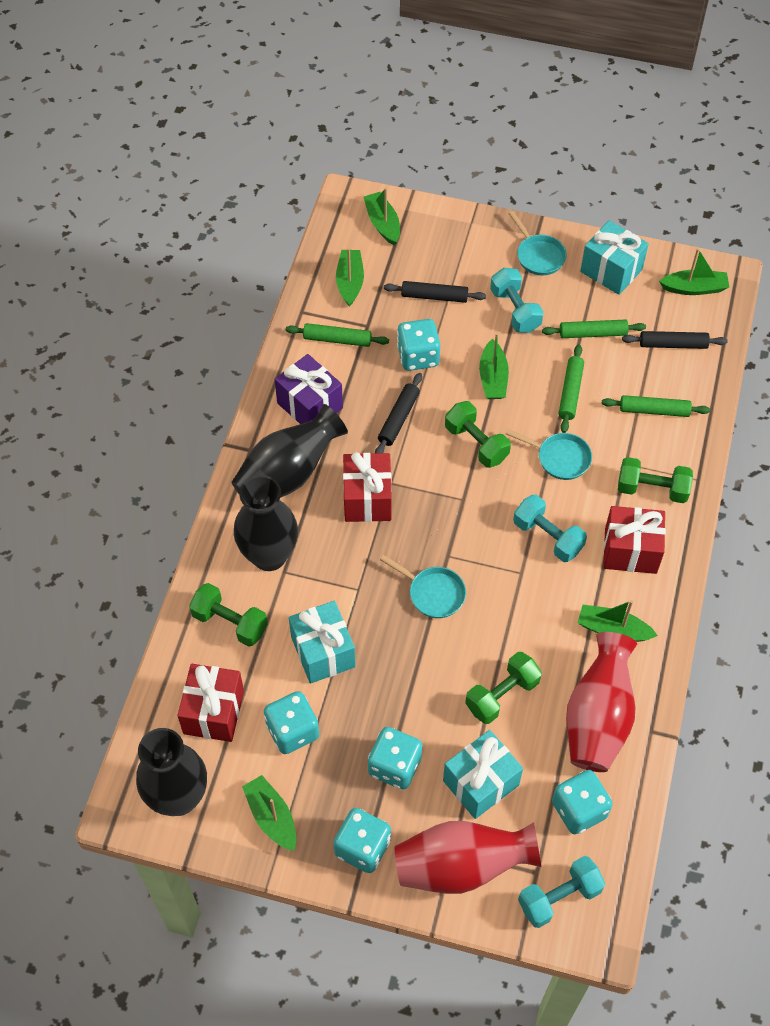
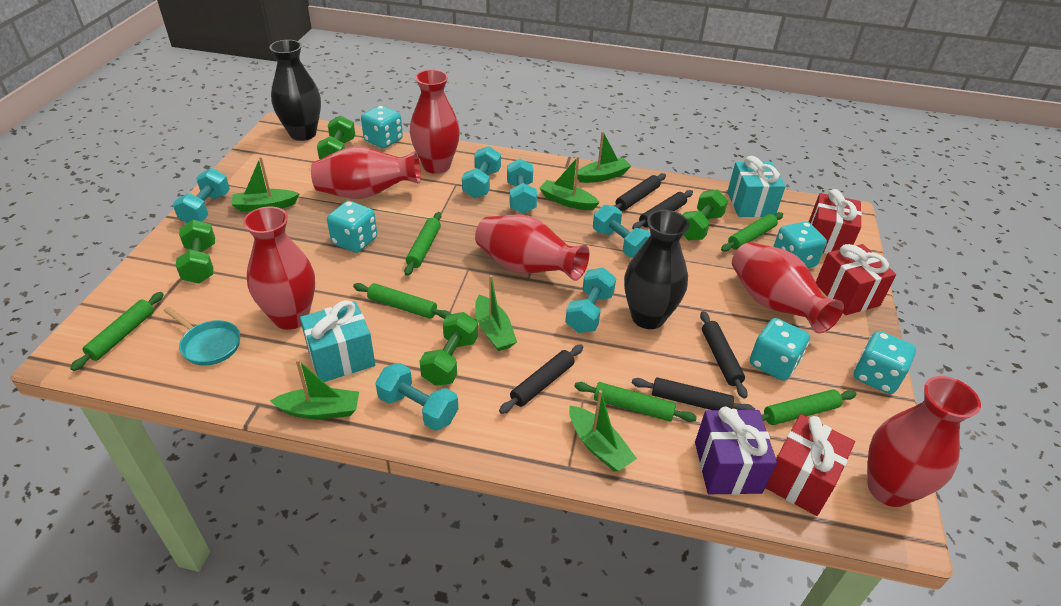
black rolling pin: [375,373,422,453] [384,281,486,303] [622,331,727,349] = 3 -> [499,345,583,414] [614,173,666,211] [632,190,693,229] [632,377,755,410] [700,311,748,399] = 5
black vase: [136,728,207,816] [232,404,348,498] [234,475,298,571] = 3 -> [269,40,321,141] [624,210,689,329] = 2
green rolling pin: [286,323,389,347] [542,320,646,338] [559,344,584,433] [602,395,710,417] = 4 -> [70,292,164,371] [353,283,451,319] [404,212,441,276] [574,382,697,422] [721,212,783,252] [761,389,857,425] = 6
red vase: [395,821,541,894] [566,632,637,772] = 2 -> [243,207,315,330] [311,146,421,199] [410,70,460,174] [475,214,589,281] [732,242,844,334] [867,376,981,507] = 6
turquoise dumbbell: [490,268,544,333] [513,495,587,562] [518,856,605,928] = 3 -> [173,168,230,223] [375,363,458,431] [462,146,501,198] [507,159,537,214] [565,268,616,333] [593,205,650,258] = 6
turquoise gift: [289,601,356,684] [443,730,523,819] [580,220,649,295] = 3 -> [300,300,375,382] [727,156,785,217] = 2
turquoise pan: [380,555,466,618] [505,429,592,480] [508,211,567,275] = 3 -> [163,307,240,366] = 1

